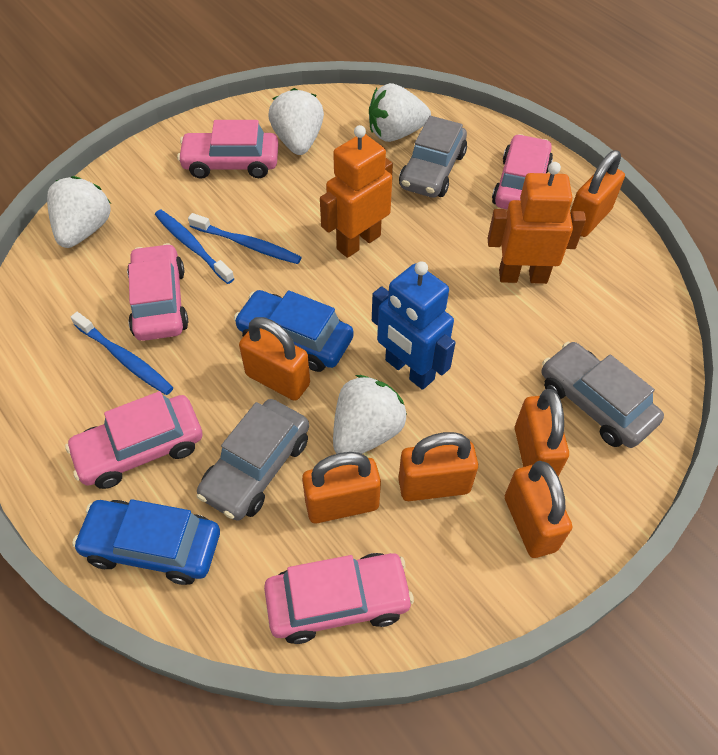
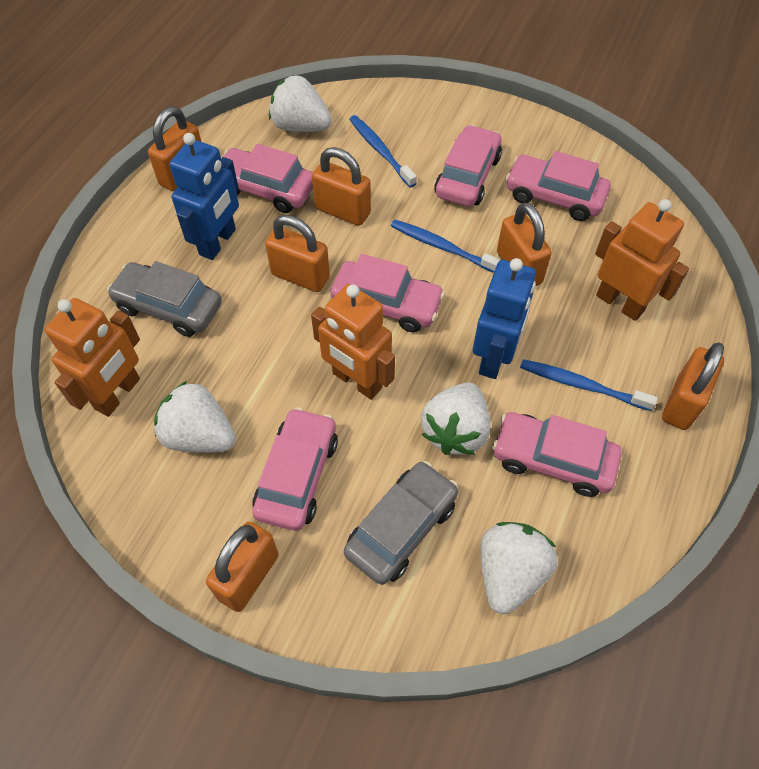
blue car: [72,499,220,585] [234,290,354,372] = 2 -> none = 0
blue robot: [372,261,456,390] = 1 -> [169,133,239,260] [473,258,536,379] = 2
grey car: [196,399,309,521] [399,116,467,198] [542,342,664,448] = 3 -> [107,261,222,337] [344,461,458,585] = 2
orange robot: [320,125,393,258] [488,162,586,284] = 2 -> [45,298,140,417] [311,284,395,400] [595,199,689,321] = 3
pink car: [65,391,202,489] [127,243,188,341] [177,120,278,179] [264,553,414,644] [492,134,553,209] = 5 -> [224,144,313,213] [252,407,338,531] [330,254,445,332] [434,125,502,207] [492,412,622,497] [506,151,611,221] = 6

